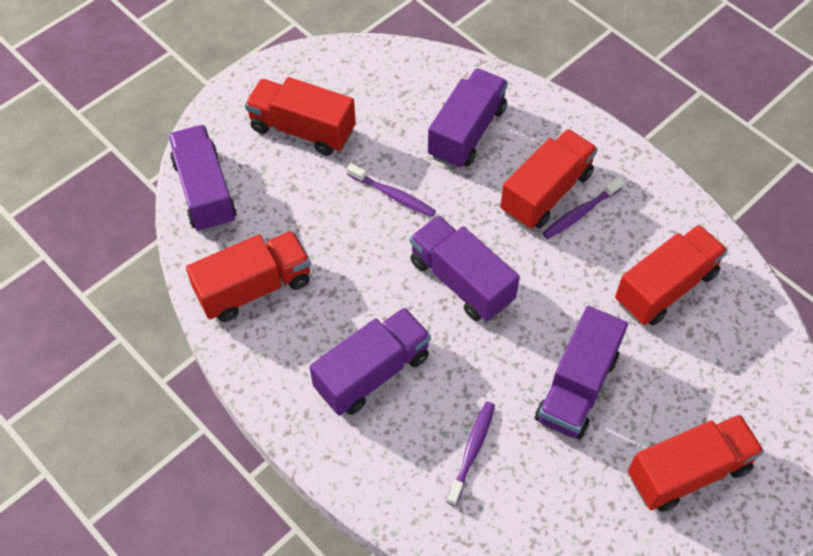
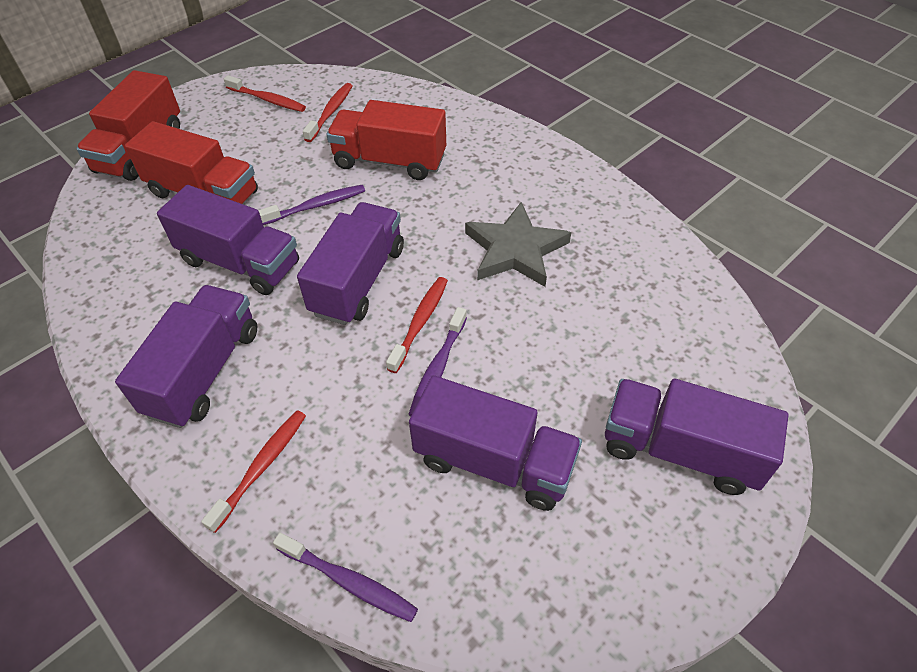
grey star: none = 0 -> [465,202,571,287] = 1
red toothbrush: none = 0 -> [201,410,306,533] [224,75,306,112] [303,83,352,142] [386,277,448,373] = 4
red truck: [186,231,311,322] [245,77,356,156] [500,129,598,229] [615,225,728,325] [628,414,764,512] = 5 -> [76,70,180,181] [125,121,258,204] [327,100,446,180] = 3

